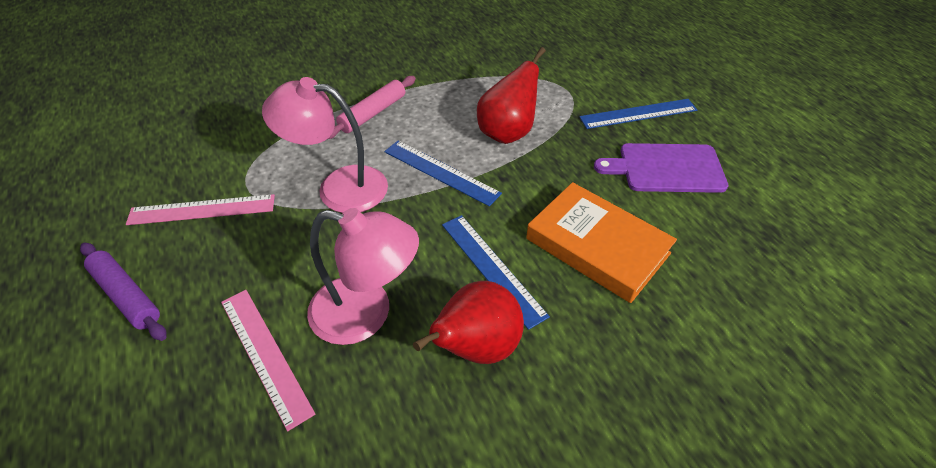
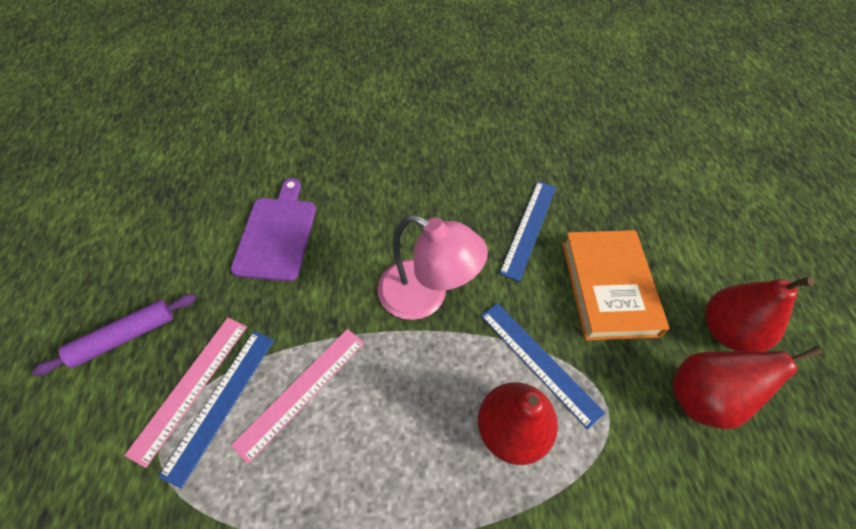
pink lamp: [262,77,388,213] [307,208,419,345] = 2 -> [377,215,488,320] = 1
pink rolling pin: [328,76,416,139] = 1 -> none = 0
red pear: [413,281,524,364] [477,47,546,144] = 2 -> [478,382,558,465] [672,346,823,429] [705,277,815,352] = 3

